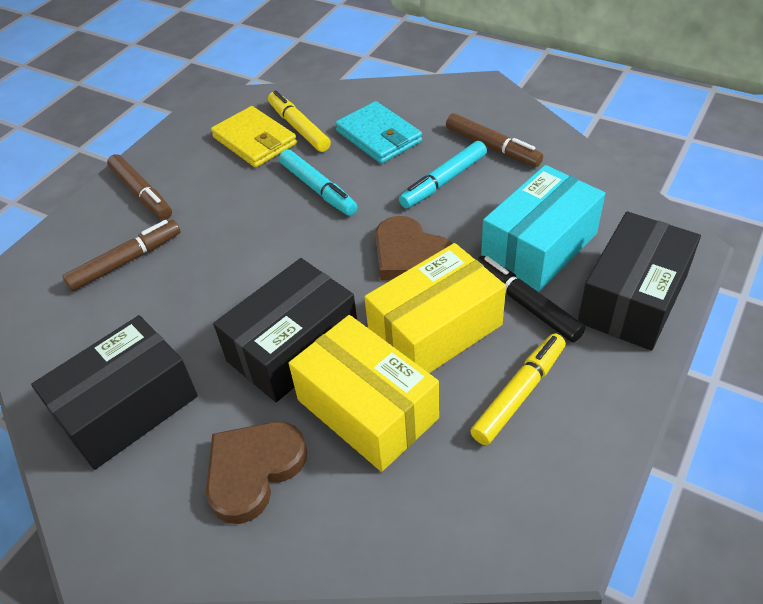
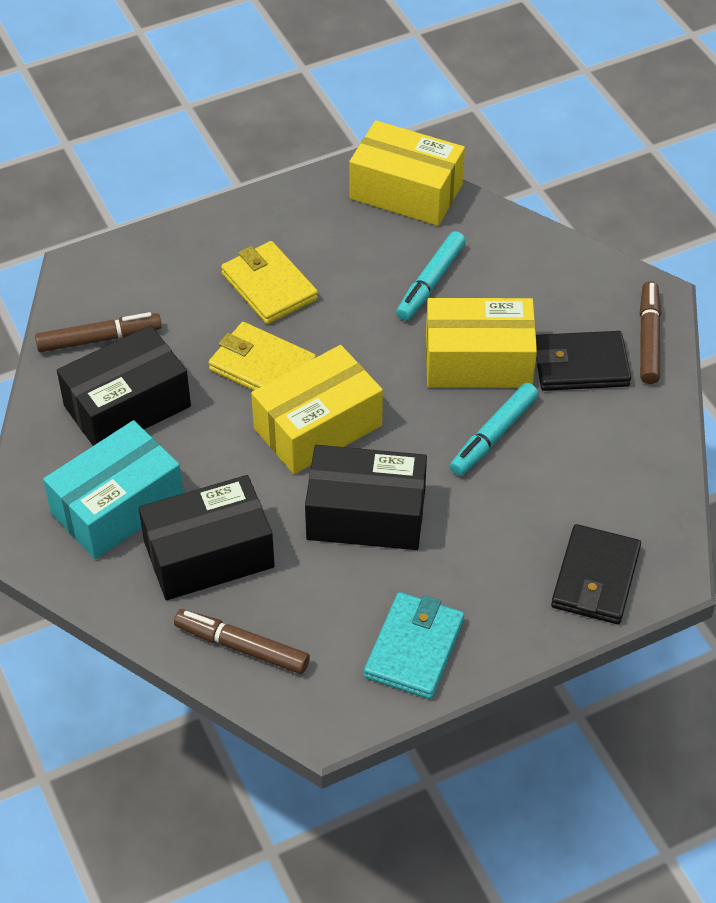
black marker: [477,256,585,342] = 1 -> none = 0
black wallet: none = 0 -> [536,331,631,391] [551,524,641,624] = 2
brown heart: [206,422,307,524] [375,216,453,280] = 2 -> none = 0
yellow box: [289,315,439,472] [364,243,506,373] = 2 -> [251,345,383,474] [349,121,465,226] [426,298,537,388] = 3
yellow marker: [268,90,331,152] [470,333,566,445] = 2 -> none = 0
yellow wallet: [211,106,297,168] = 1 -> [208,322,316,391] [221,241,318,324] = 2

